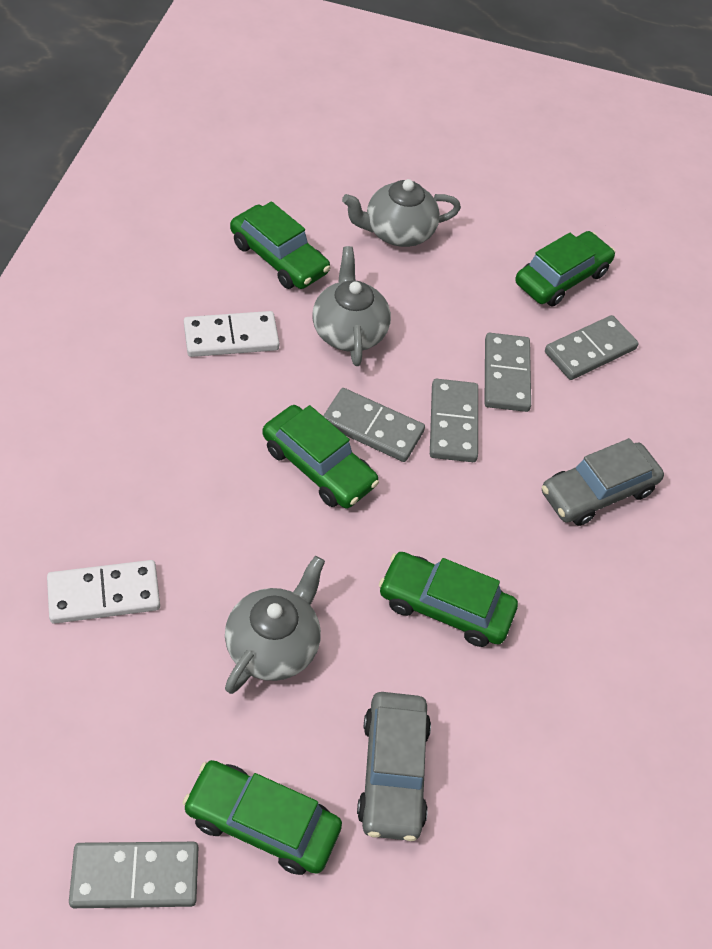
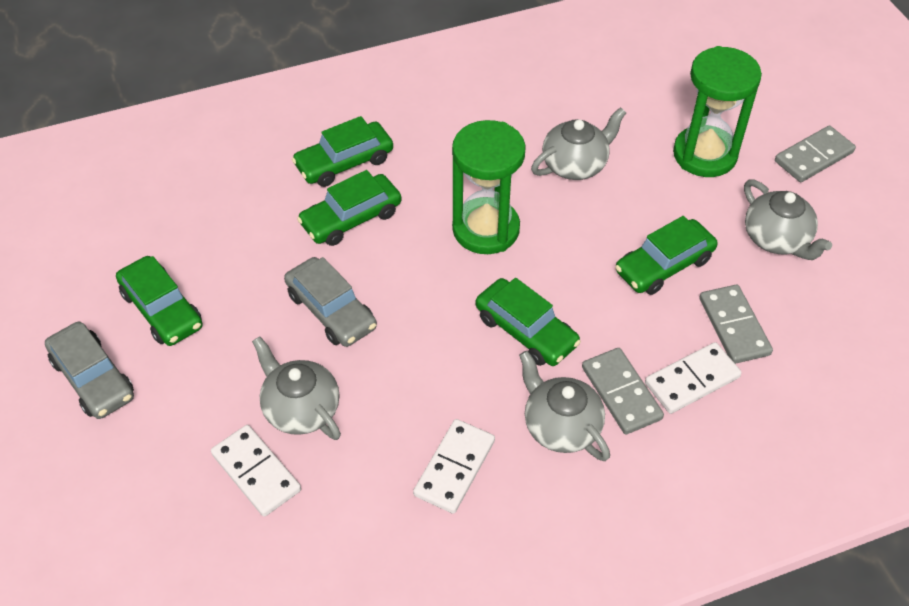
green hourglass: none = 0 -> [452,120,526,254] [673,46,762,177] = 2
grey domino: [69,842,198,908] [323,388,425,462] [430,379,478,462] [485,333,531,412] [545,315,639,380] = 5 -> [582,348,664,434] [699,285,773,364] [775,126,856,182] = 3
grey teapot: [225,556,325,694] [312,246,391,366] [342,179,461,247] = 3 -> [252,336,341,440] [519,351,610,461] [531,107,626,180] [744,180,832,260] = 4
white domino: [47,560,160,624] [184,311,279,357] = 2 -> [211,425,301,517] [413,419,495,514] [645,342,742,414] = 3

